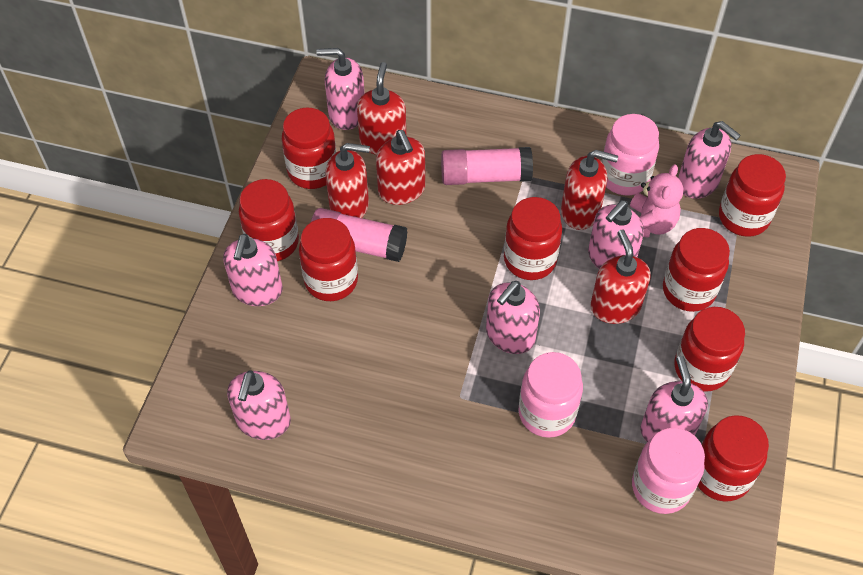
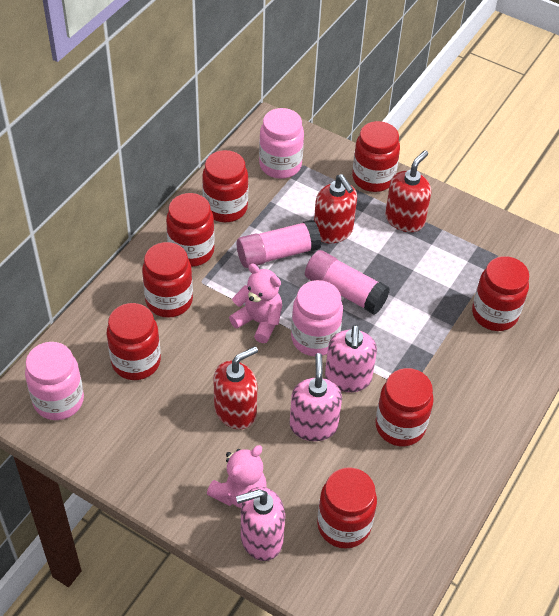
pink soap dispenser: [223,234,283,306] [227,370,291,440] [316,48,365,130] [486,281,540,354] [588,200,644,269] [640,356,708,442] [678,121,741,199] = 7 -> [236,487,285,561] [290,353,342,441] [325,325,377,392] = 3
pink teddy bear: [630,164,683,238] = 1 -> [207,445,266,508] [229,264,282,343] = 2
red soap dispenser: [325,143,370,218] [357,62,406,155] [376,130,425,205] [561,150,618,230] [590,230,651,324] = 5 -> [213,346,258,429] [314,174,357,243] [385,150,431,232] = 3

